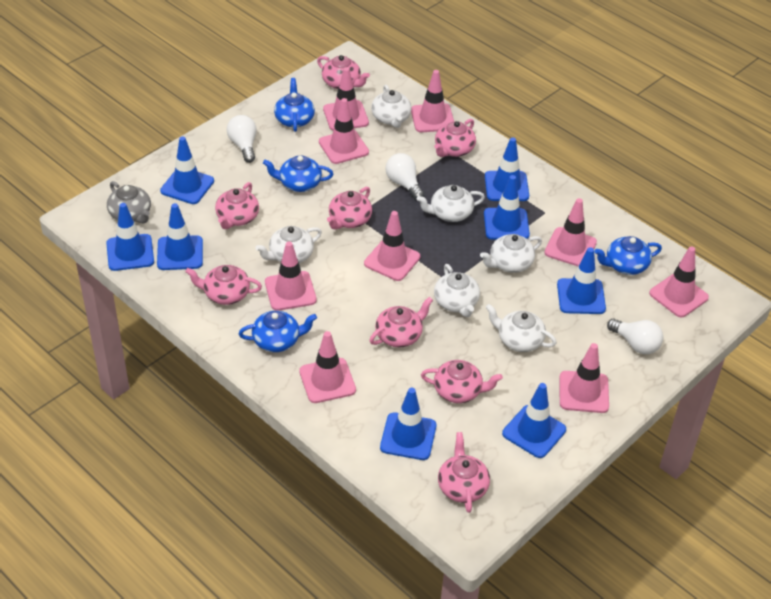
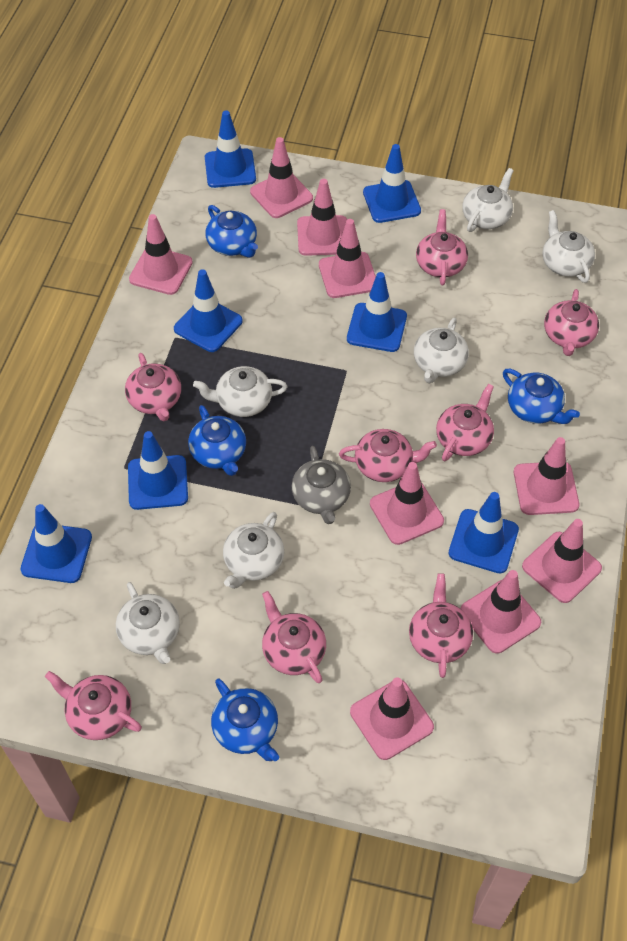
blue traffic cone: [106,203,154,271] [157,203,203,270] [160,137,214,204] [380,388,437,460] [484,175,530,240] [485,137,529,201] [502,383,566,458] [557,247,606,314] = 8 -> [20,504,92,583] [128,431,188,510] [174,269,243,352] [205,110,256,188] [347,272,407,352] [363,144,421,223] [448,492,519,573] = 7
white light bulb: [227,115,257,163] [385,153,424,200] [607,319,663,354] = 3 -> none = 0

